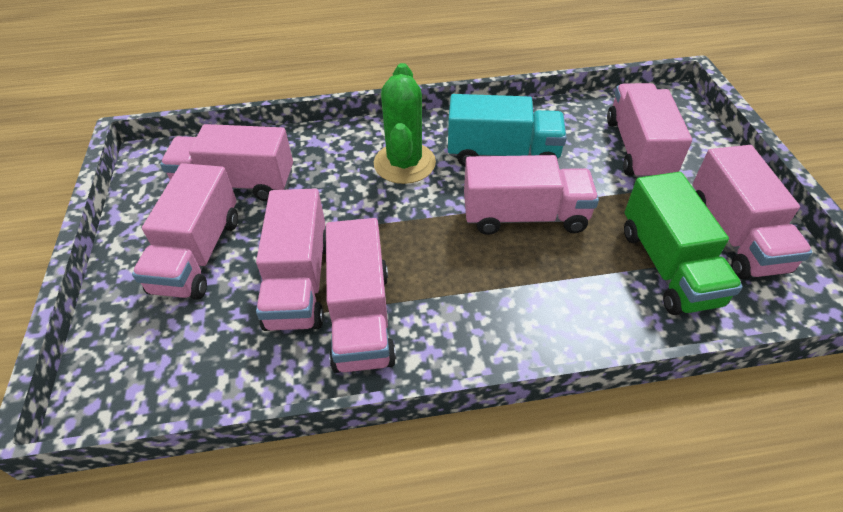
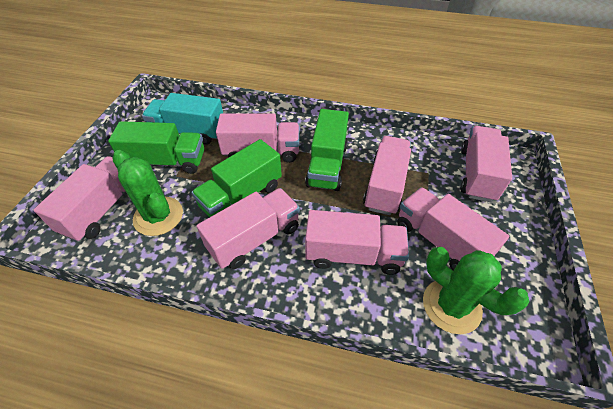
green cactus: [374,63,436,184] = 1 -> [112,150,183,236] [423,247,529,334] = 2
green truck: [624,172,743,315] = 1 -> [108,121,204,174] [191,139,282,217] [305,109,349,191] = 3

